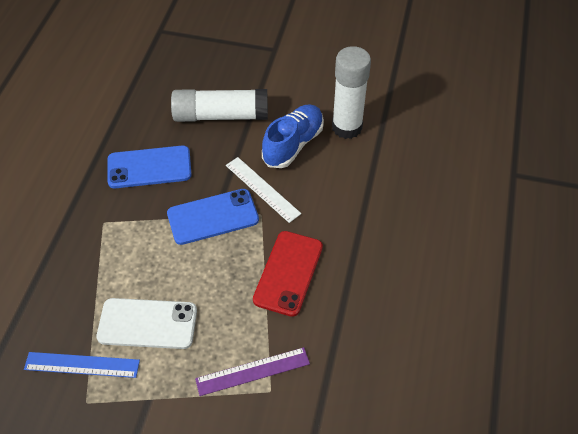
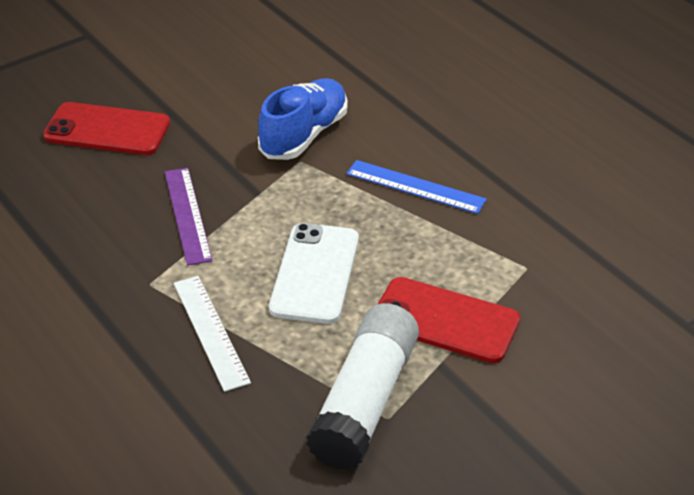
blue phone: [107,145,192,188] [167,189,259,245] = 2 -> none = 0
red phone: [253,231,323,317] = 1 -> [43,102,170,155] [378,277,520,363] = 2
white glue stick: [171,89,268,122] [332,46,371,139] = 2 -> [306,303,419,470] = 1

